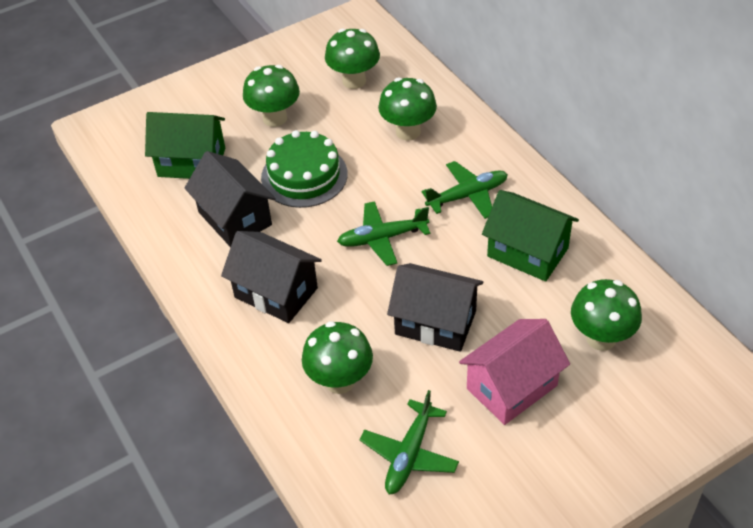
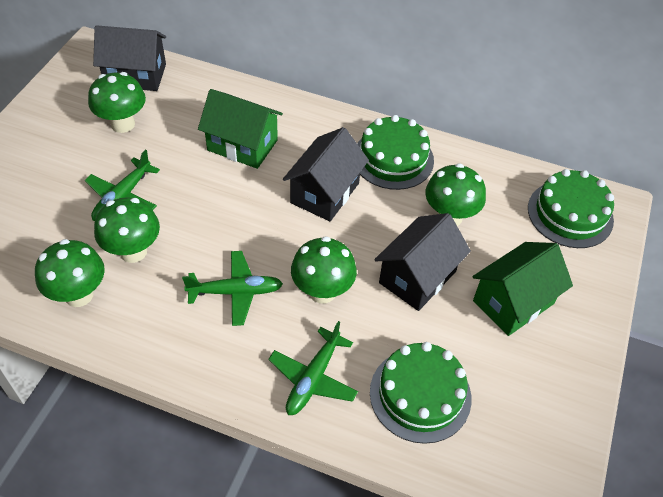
green cake: [261,130,348,208] = 1 -> [357,115,434,190] [370,342,472,444] [528,169,614,248] = 3
pink house: [459,319,570,425] = 1 -> none = 0

